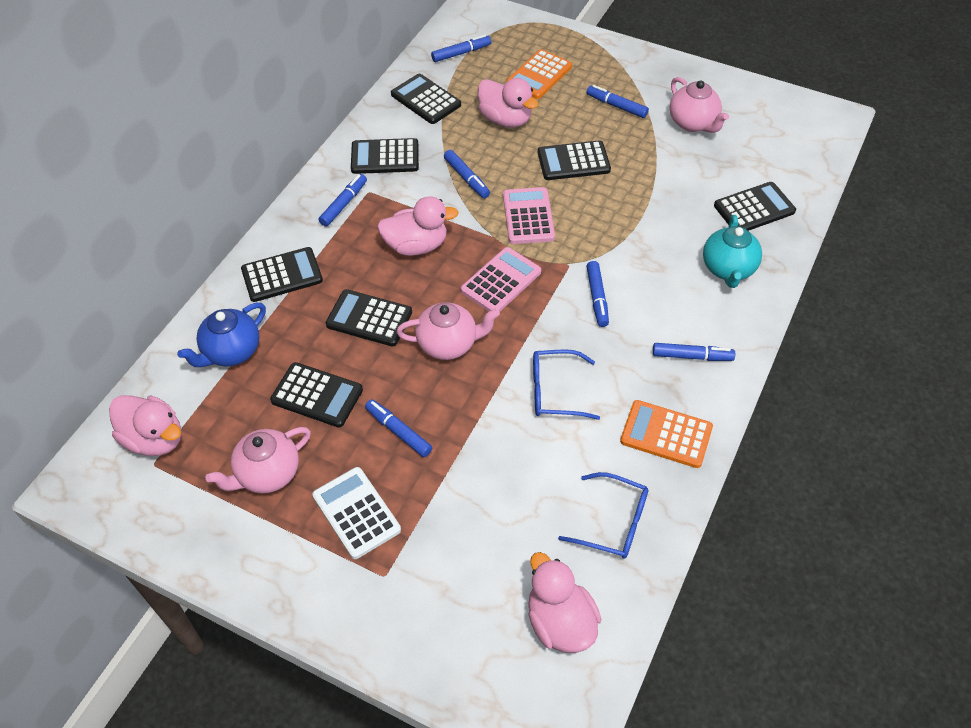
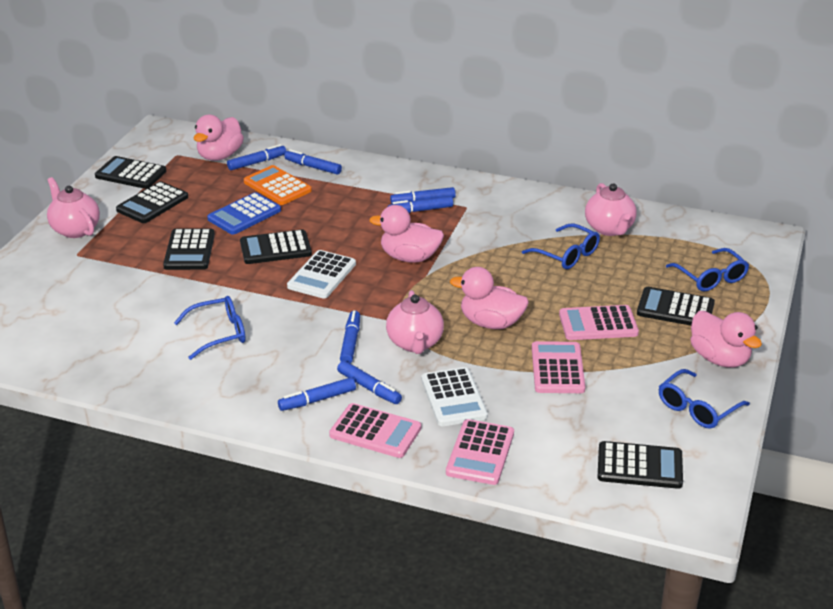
black calculator: [241,247,323,302] [270,362,363,427] [325,289,412,347] [351,138,419,174] [391,74,461,124] [538,140,611,180] [714,182,796,231] = 7 -> [95,156,167,189] [116,181,188,223] [163,228,215,270] [240,229,312,264] [597,441,683,489] [637,287,715,326] = 6
blue calculator: none = 0 -> [207,192,281,235] = 1
blue glasses: [533,349,600,420] [558,472,648,559] = 2 -> [174,296,246,360] [522,224,600,269] [659,369,750,429] [666,248,749,291] = 4
blue teapot: [177,303,266,367] = 1 -> none = 0
orange calculator: [507,49,572,99] [620,400,713,468] = 2 -> [244,165,312,205] = 1
pink calculator: [461,247,541,312] [503,187,555,244] = 2 -> [329,403,421,458] [446,419,514,485] [532,341,585,393] [559,305,639,340] = 4
turquoise teapot: [703,215,762,288] = 1 -> none = 0
white calculator: [312,467,401,559] = 1 -> [287,250,356,299] [421,367,488,426] = 2

